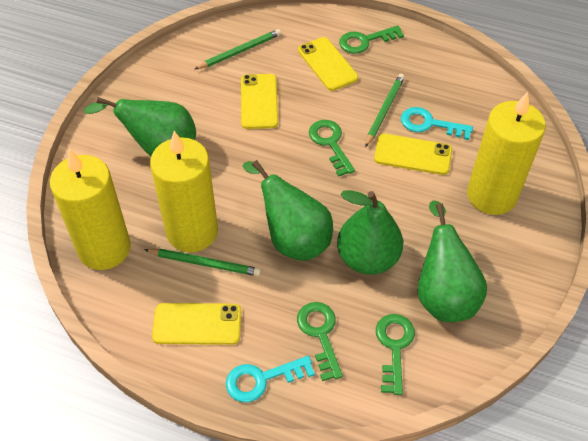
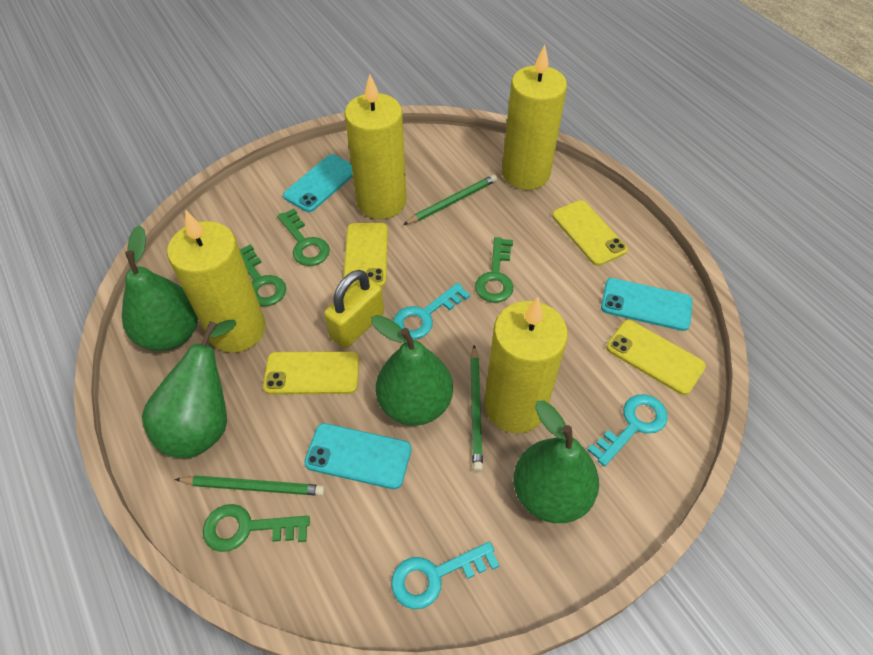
turquoise key: [226,356,315,402] [401,107,473,140] = 2 -> [391,541,500,609] [393,283,470,339] [587,394,668,466] = 3
turquoise phone: none = 0 -> [283,154,353,212] [304,423,411,489] [601,278,693,331] = 3
yellow candle: [50,149,131,270] [150,131,218,252] [467,92,546,215] = 3 -> [167,211,266,353] [344,74,407,219] [485,297,568,433] [502,45,567,190] = 4
yellow padlock: none = 0 -> [324,270,384,348] = 1

